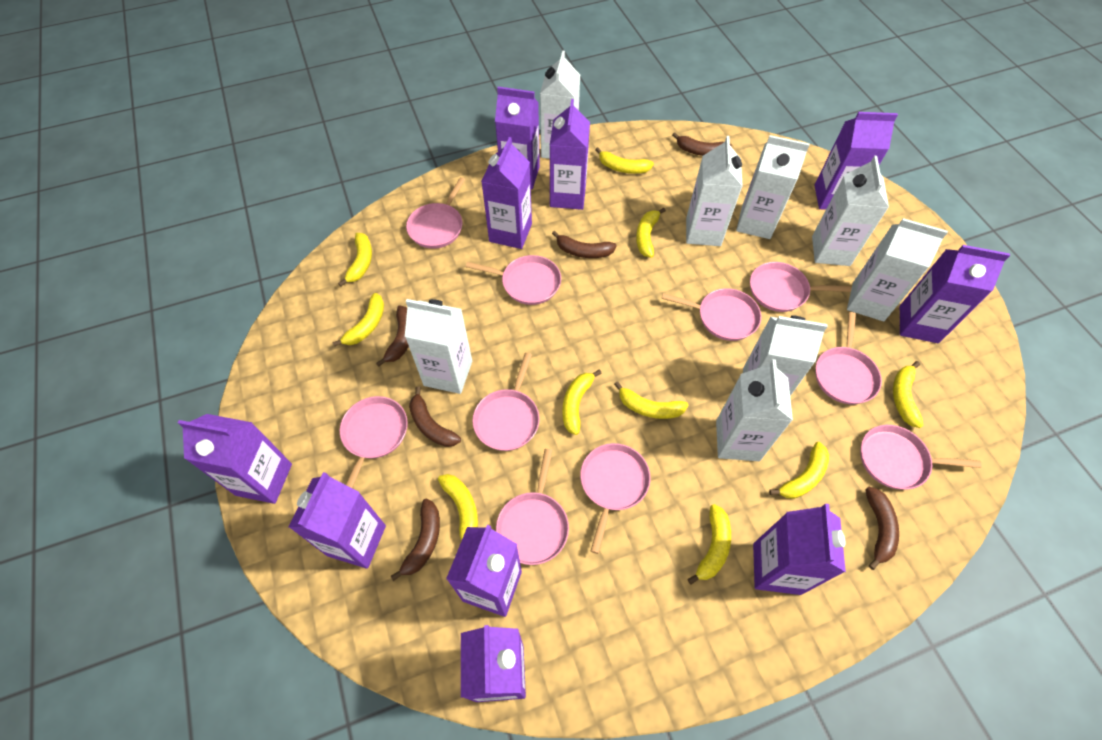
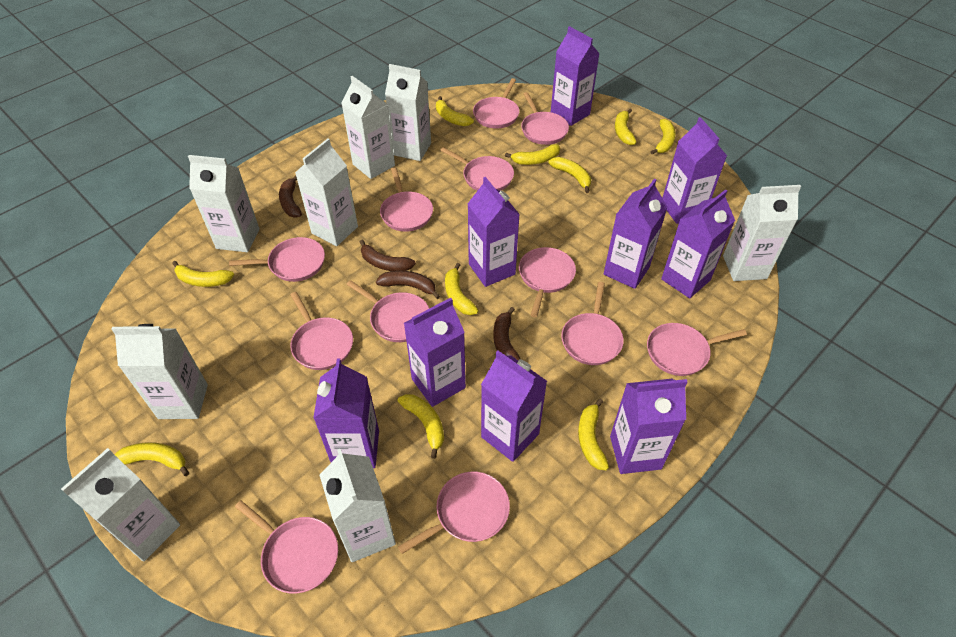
brown banana: [376,306,409,367] [391,498,440,581] [409,387,461,447] [552,231,617,258] [672,132,732,156] [865,487,899,570] = 6 -> [279,176,302,217] [360,240,416,271] [376,271,440,299] [493,307,520,361] = 4
pink pan: [340,396,408,488] [406,177,465,249] [466,255,561,305] [472,353,540,451] [496,449,569,565] [580,443,651,554] [662,288,761,341] [750,262,851,312] [816,312,882,404] [860,425,982,490] = 10 -> [229,237,325,282] [235,500,338,594] [290,292,353,370] [346,280,429,342] [380,168,433,232] [398,472,510,554] [440,147,514,191] [473,78,519,129] [519,247,576,317] [521,92,569,145] [561,282,624,365] [647,323,747,376] = 12
purple carton: [178,414,292,504] [289,472,386,569] [446,525,522,617] [461,625,526,702] [481,137,532,249] [495,87,540,189] [550,99,590,210] [753,504,846,595] [814,112,898,210] [900,245,1010,343] = 10 -> [313,358,379,468] [404,298,466,407] [468,177,520,287] [481,351,547,462] [551,26,600,126] [604,179,668,289] [610,379,687,474] [661,190,735,298] [663,117,727,224] = 9

